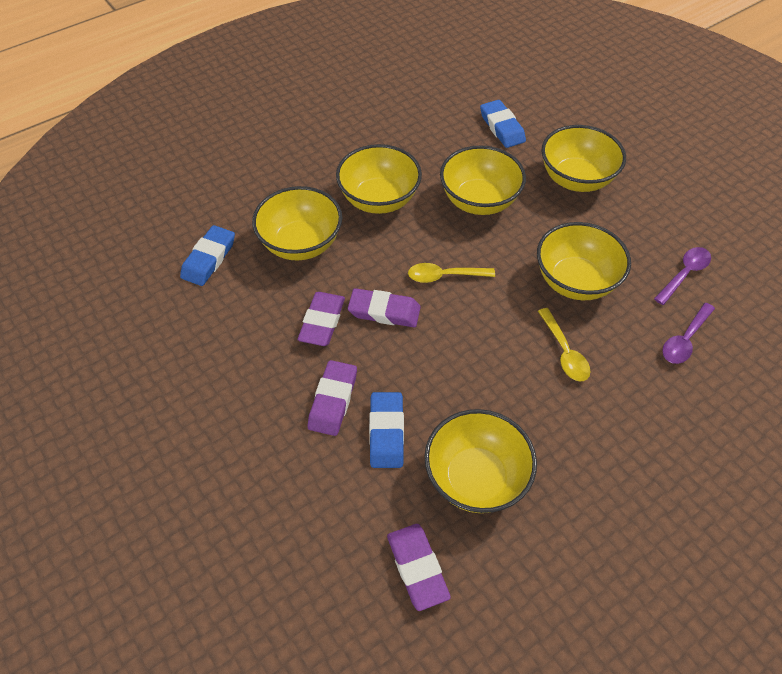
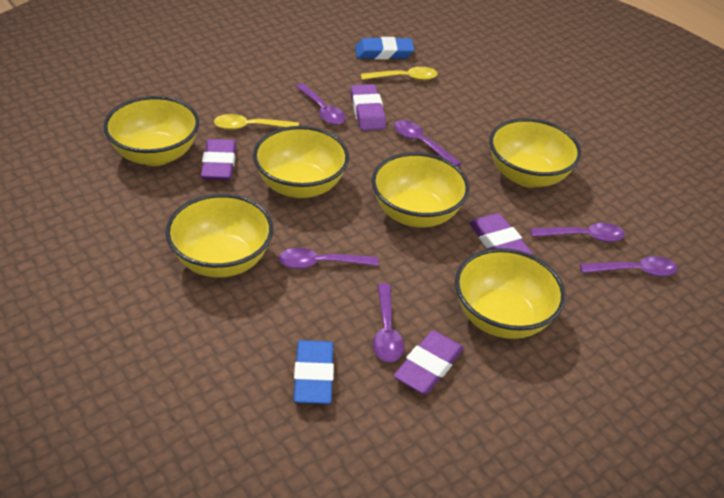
blue eraser: [180,225,235,286] [369,392,404,468] [480,100,526,148] = 3 -> [293,340,334,404] [355,37,415,60] = 2
purple spoon: [654,247,711,305] [662,303,715,364] = 2 -> [279,248,379,269] [295,83,346,125] [373,283,404,362] [394,120,461,166] [530,223,625,242] [580,256,678,277] = 6

